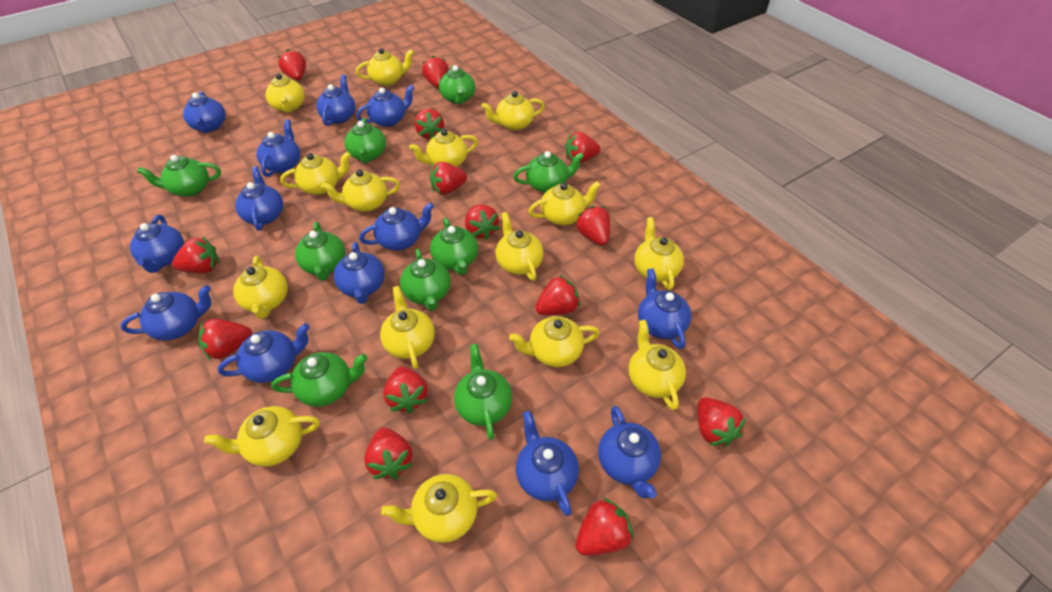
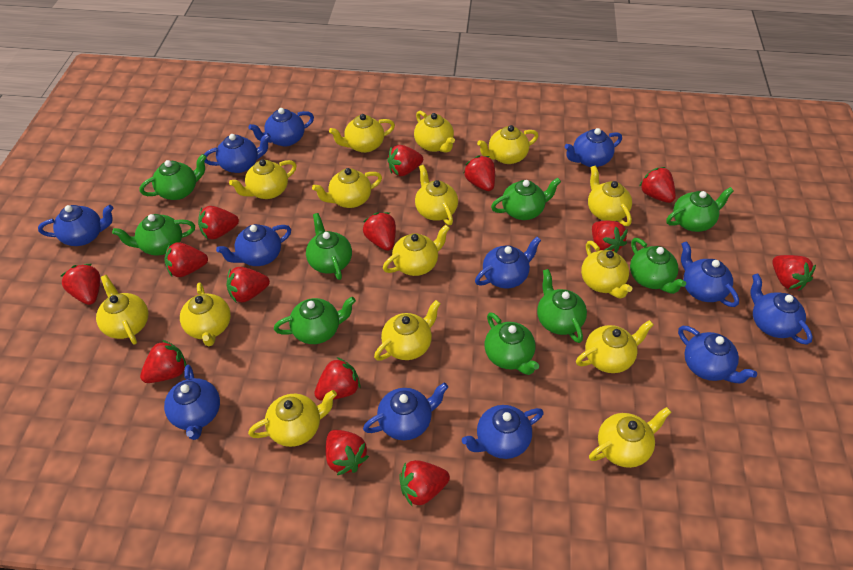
blue teapot: [120,285,211,341] [130,215,184,273] [183,92,226,133] [218,323,310,383] [235,166,283,231] [256,119,300,177] [316,74,355,126] [334,242,385,304] [356,85,414,127] [359,202,434,251] [516,411,579,516] [598,406,661,499] [638,268,691,349] = 13 -> [38,205,113,246] [164,365,220,440] [204,133,271,173] [216,224,291,266] [249,108,314,146] [363,383,448,440] [462,405,544,459] [475,237,541,288] [564,128,622,167] [678,326,757,384] [681,241,739,307] [750,274,813,345] = 12

